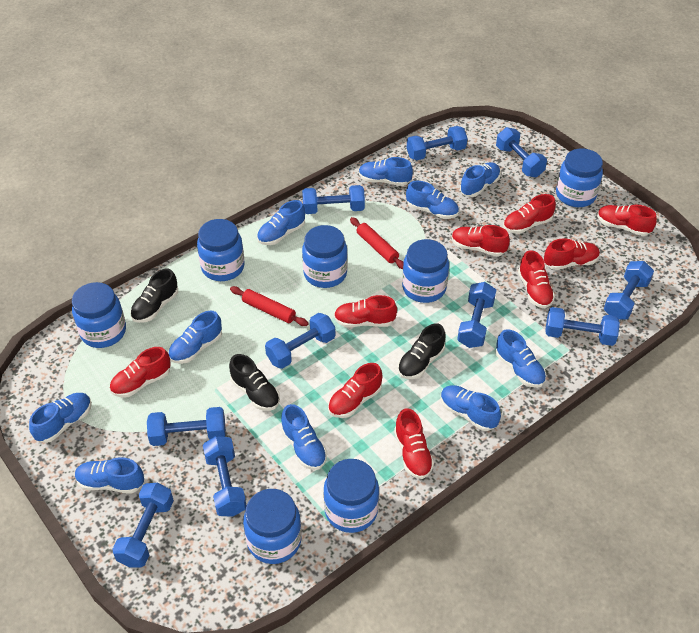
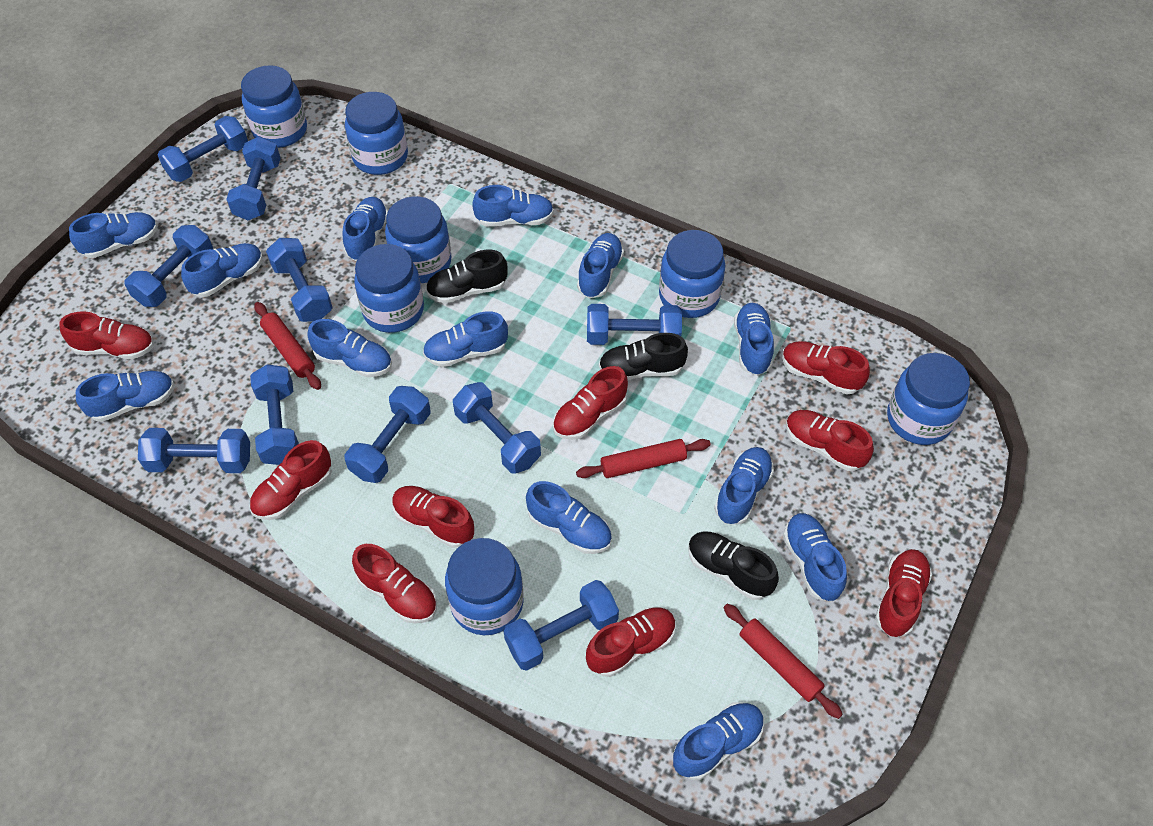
blue shoe: [29,393,92,443] [75,457,144,494] [168,311,222,364] [257,200,305,245] [281,404,327,470] [359,157,413,186] [406,181,459,219] [441,385,501,431] [460,162,501,197] [496,329,546,388] = 10 -> [69,212,158,258] [76,371,175,422] [181,243,263,297] [307,319,392,378] [342,197,388,261] [423,311,508,367] [472,185,554,227] [526,481,612,554] [577,233,624,298] [673,703,764,780] [714,447,774,524] [734,303,774,376] [783,513,847,601] = 13
red rolling pin: [230,286,309,326] [350,217,404,269] = 2 -> [254,302,321,390] [576,439,711,478] [724,604,843,719] = 3

